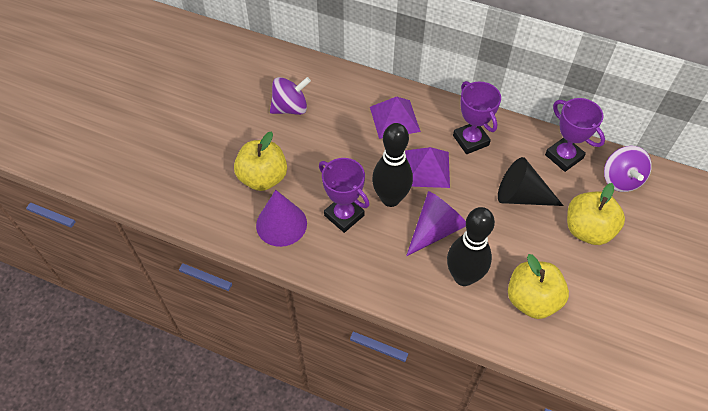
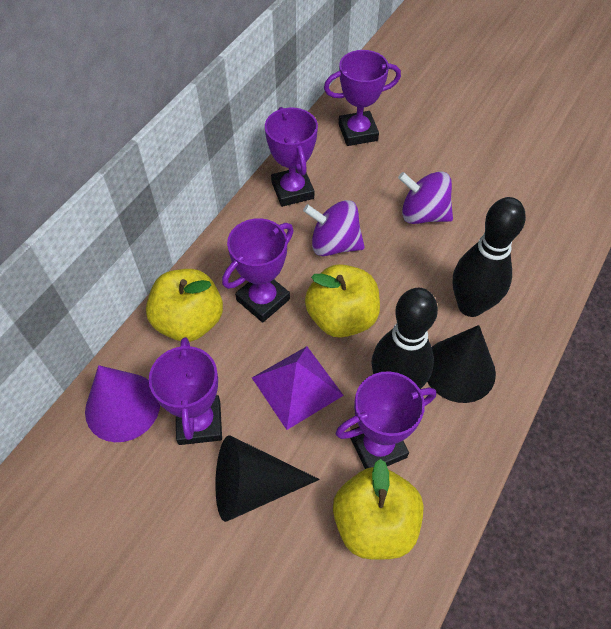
black cone: [498,157,564,206] = 1 -> [215,435,319,522] [428,325,496,403] = 2
purple cone: [256,190,307,247] [406,191,466,256] = 2 -> [85,365,160,442] = 1
purple pyramid: [370,97,421,139] [405,147,450,188] = 2 -> [252,346,344,430] = 1
purple trophy: [319,158,369,233] [453,81,501,154] [545,98,605,172] = 3 -> [149,337,222,445] [222,218,293,322] [265,107,318,207] [324,50,401,146] [336,371,436,469] = 5

